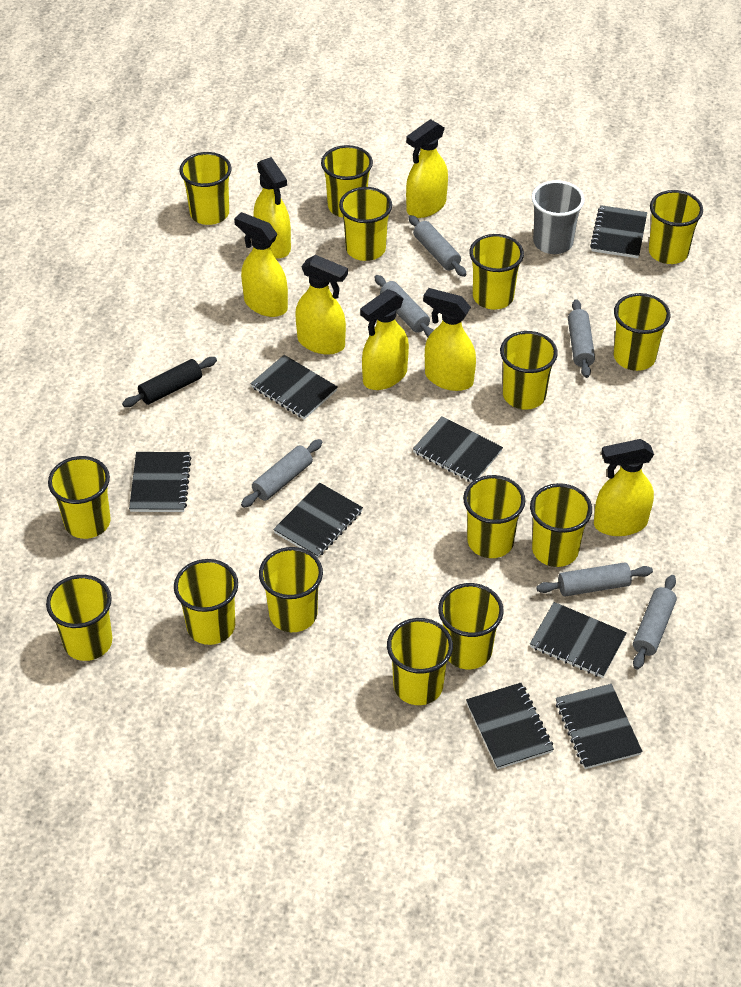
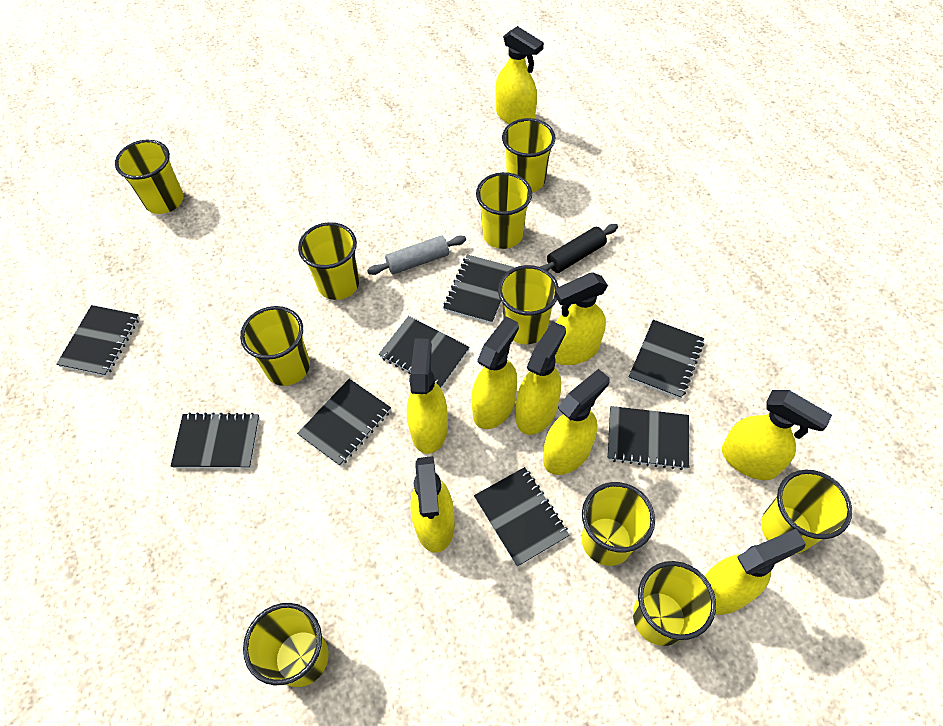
grey cup: [531,180,585,254] = 1 -> none = 0
grey rolling pin: [241,439,322,508] [374,275,434,337] [409,215,467,277] [536,562,653,596] [568,299,595,378] [633,575,677,670] = 6 -> [367,235,466,275] = 1
yellow cup: [46,575,112,661] [48,456,111,539] [174,559,238,645] [179,152,232,225] [259,547,323,632] [321,145,373,217] [339,187,392,261] [387,618,453,705] [438,583,504,669] [463,475,525,558] [469,234,524,309] [500,331,558,410] [530,483,592,567] [614,293,670,371] [649,190,703,264] = 15 -> [115,140,184,214] [240,306,310,386] [243,603,329,687] [298,222,359,300] [476,172,532,249] [498,265,559,344] [502,118,555,192] [582,482,655,566] [633,561,716,646] [761,470,852,553] = 10
yellow spray bottle: [234,212,288,317] [254,157,291,258] [295,255,348,355] [360,289,409,390] [406,119,448,218] [423,288,476,391] [594,439,654,536] = 7 -> [407,338,448,454] [411,456,455,553] [471,317,519,429] [495,26,544,124] [516,321,566,435] [543,369,610,475] [554,272,608,365] [705,529,806,615] [722,390,832,480] = 9

